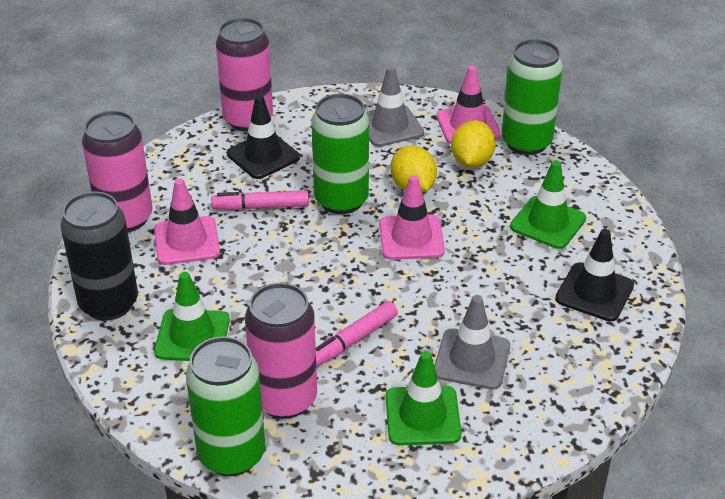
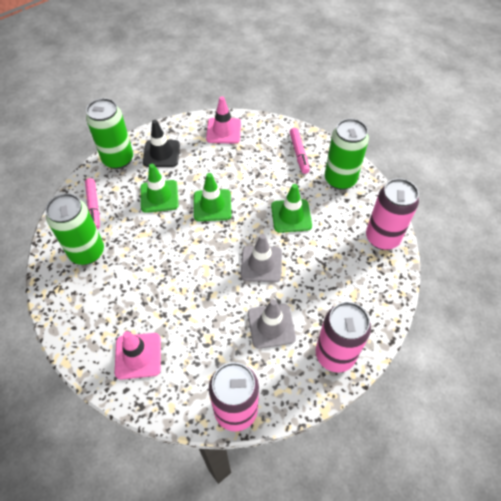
black can: [60,191,138,321] = 1 -> none = 0
black traffic cone: [227,95,300,179] [555,229,634,321] = 2 -> [143,120,180,167] = 1
pink traffic cone: [154,178,220,265] [379,175,445,260] [436,66,501,144] = 3 -> [115,331,161,380] [206,96,241,144] = 2
yellow lemon: [390,145,437,193] [451,120,496,168] = 2 -> none = 0

